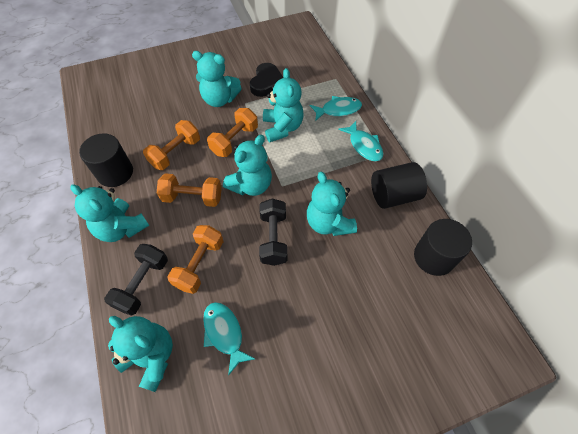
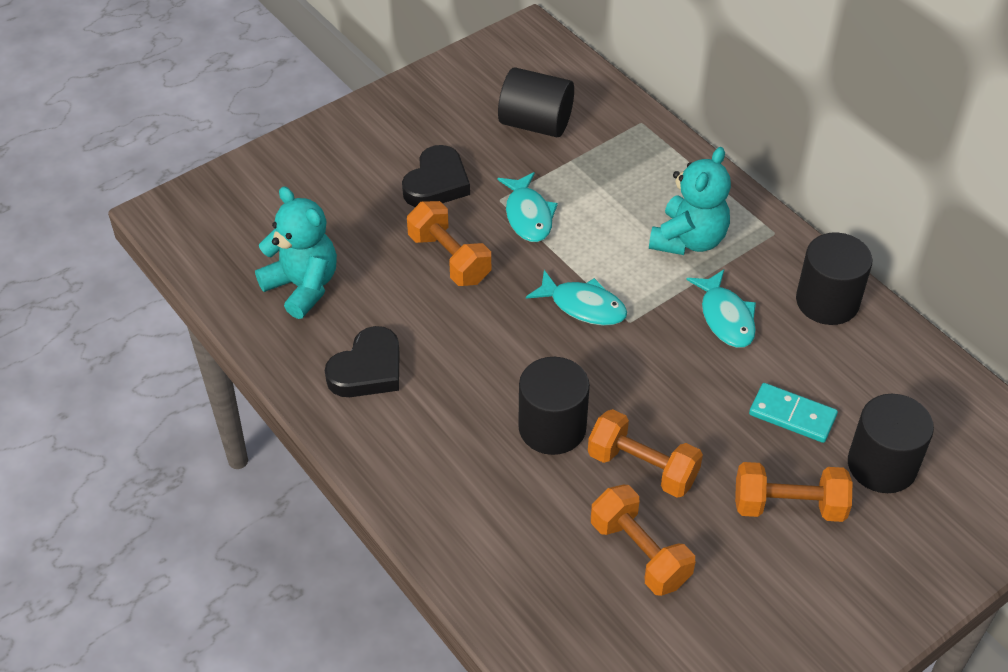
black cylinder: [79,133,133,187] [371,162,427,209] [414,219,472,276] = 3 -> [498,68,574,137] [518,357,590,455] [796,232,872,325] [848,394,934,493] = 4
black dumbbell: [104,244,168,316] [259,198,287,266] = 2 -> none = 0
black heart: [250,63,283,97] = 1 -> [325,326,400,397] [402,145,470,207] = 2
turquoise domino: none = 0 -> [749,383,838,443] = 1
turquoise teddy bear: [71,184,149,242] [108,316,173,392] [192,51,242,107] [223,135,272,196] [263,68,304,142] [307,172,357,236] = 6 -> [255,186,337,319] [649,147,731,255] = 2

